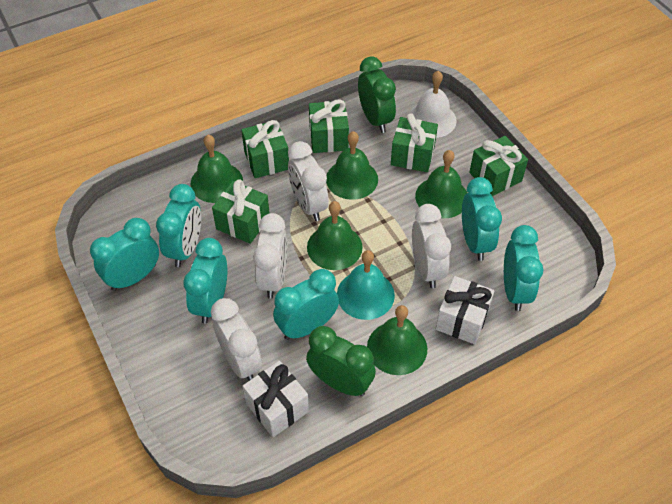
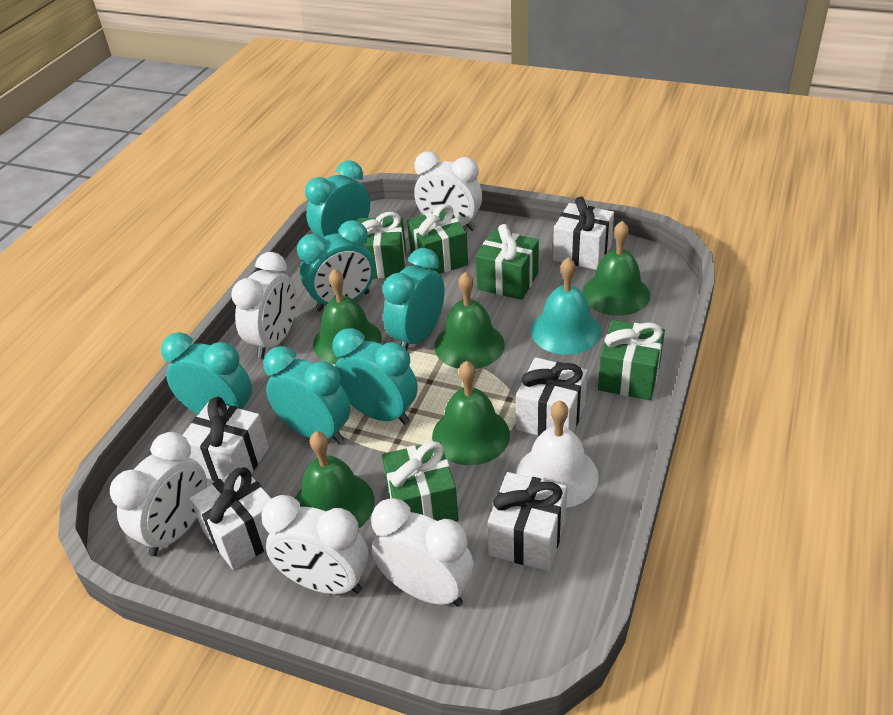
green clock: [306,326,376,396] [358,56,396,133] = 2 -> none = 0
white clock: [211,298,262,381] [253,213,288,299] [288,141,329,221] [412,204,451,288] = 4 -> [110,432,207,556] [231,252,297,358] [262,495,369,594] [371,498,474,607] [414,151,482,231] = 5
white gift: [242,360,309,437] [436,276,495,344] = 2 -> [182,397,269,481] [190,467,271,570] [488,472,567,571] [516,357,587,436] [553,196,614,270] = 5

